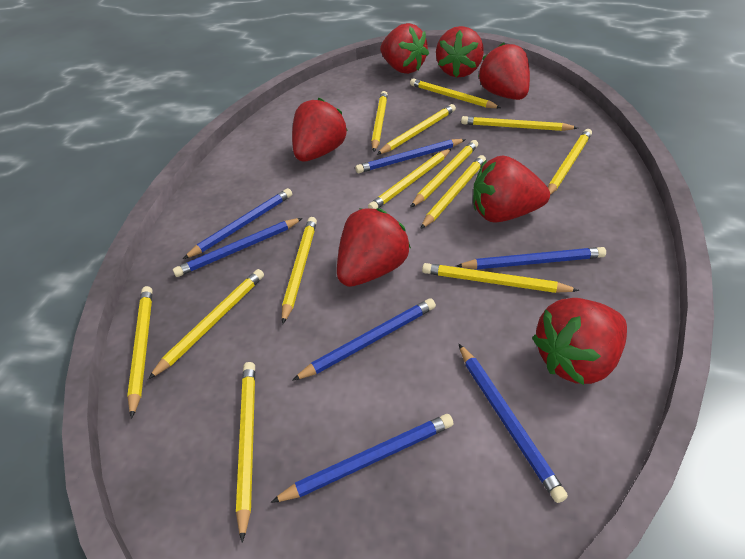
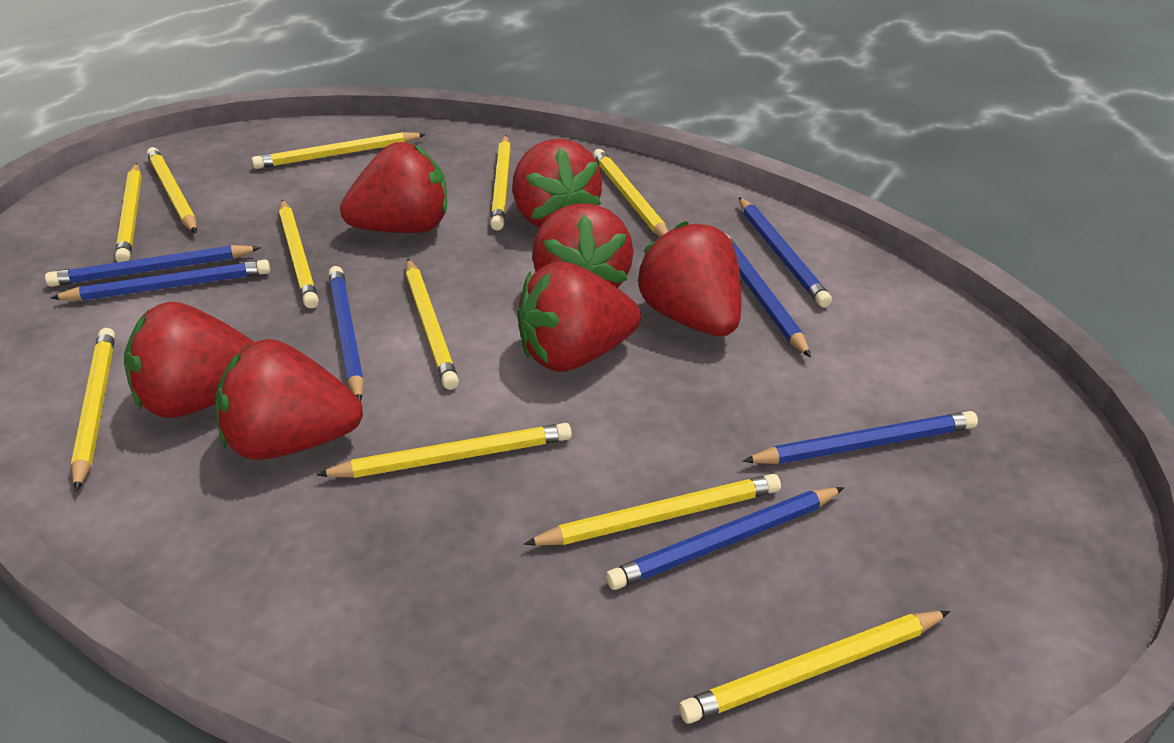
yellow pencil: [127,286,153,419] [148,269,264,380] [236,362,255,543] [282,217,317,325] [368,149,451,209] [371,91,388,152] [377,104,456,155] [410,78,501,108] [410,140,478,208] [421,155,486,229] [422,263,580,293] [461,116,578,131] [548,129,592,195] = 13 -> [71,328,115,492] [115,163,142,262] [147,147,197,233] [252,132,426,169] [279,200,319,308] [316,423,572,478] [406,259,459,389] [490,135,511,231] [524,474,781,546] [593,149,668,237] [679,611,950,724] = 11

